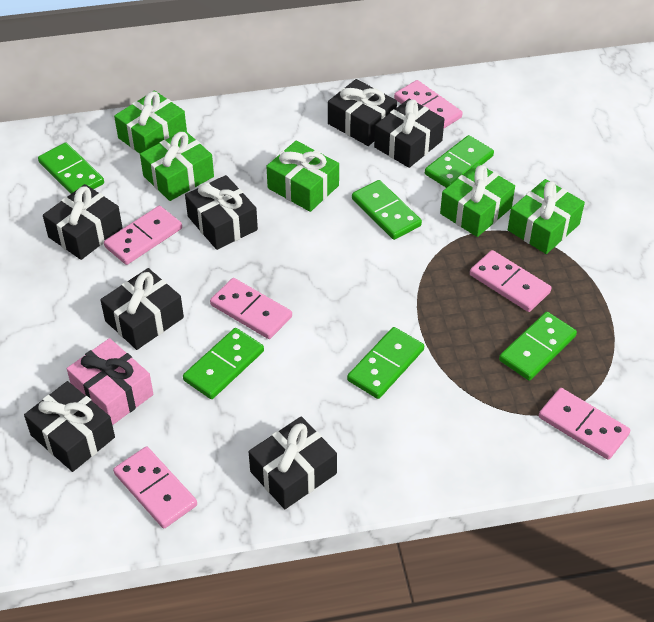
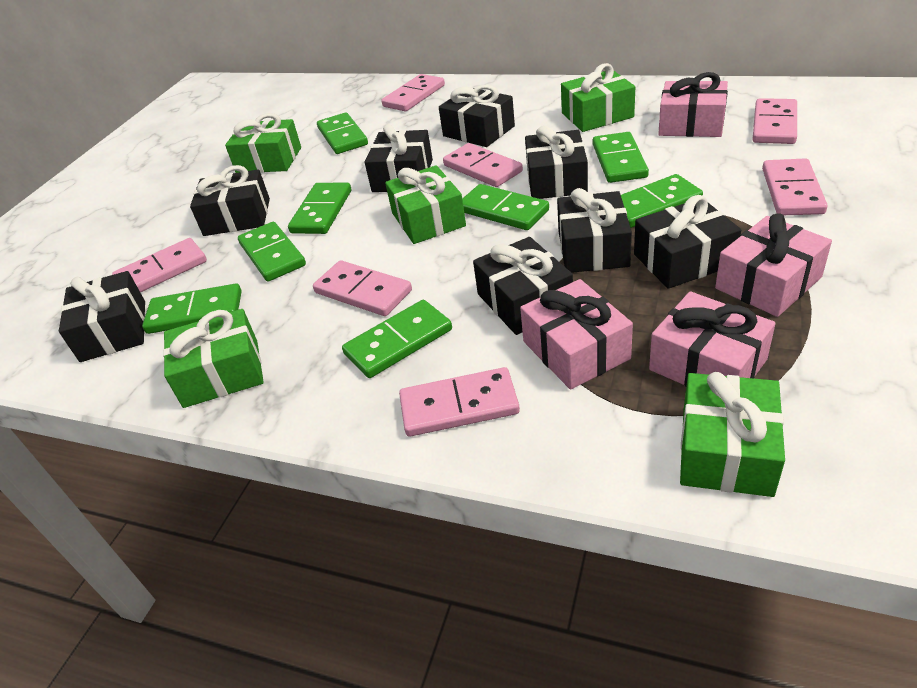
black gift: [24,381,115,472] [43,184,123,260] [100,268,184,350] [185,175,258,250] [248,416,337,509] [328,79,397,146] [374,99,444,168] = 7 -> [59,271,145,362] [190,165,270,236] [365,124,433,192] [439,84,515,147] [473,237,573,335] [525,126,588,199] [557,188,632,273] [634,195,741,289] = 8
green domino: [38,143,104,194] [183,328,264,399] [347,327,424,399] [352,180,422,240] [425,135,494,188] [499,312,577,380] = 6 -> [142,283,242,334] [238,222,306,281] [288,183,351,234] [317,112,368,154] [342,300,452,378] [462,184,549,230] [593,132,649,183] [621,174,703,228] = 8
pink domino: [104,206,182,265] [113,447,197,528] [210,278,292,339] [394,80,462,128] [470,250,551,312] [539,388,630,460] = 6 -> [112,238,207,293] [313,260,412,316] [381,74,445,111] [399,367,520,437] [443,143,523,187] [752,98,797,144] [762,158,828,215] = 7
pink gift: [67,338,153,425] = 1 -> [520,279,633,390] [649,291,776,386] [658,72,728,137] [715,213,832,317] = 4

